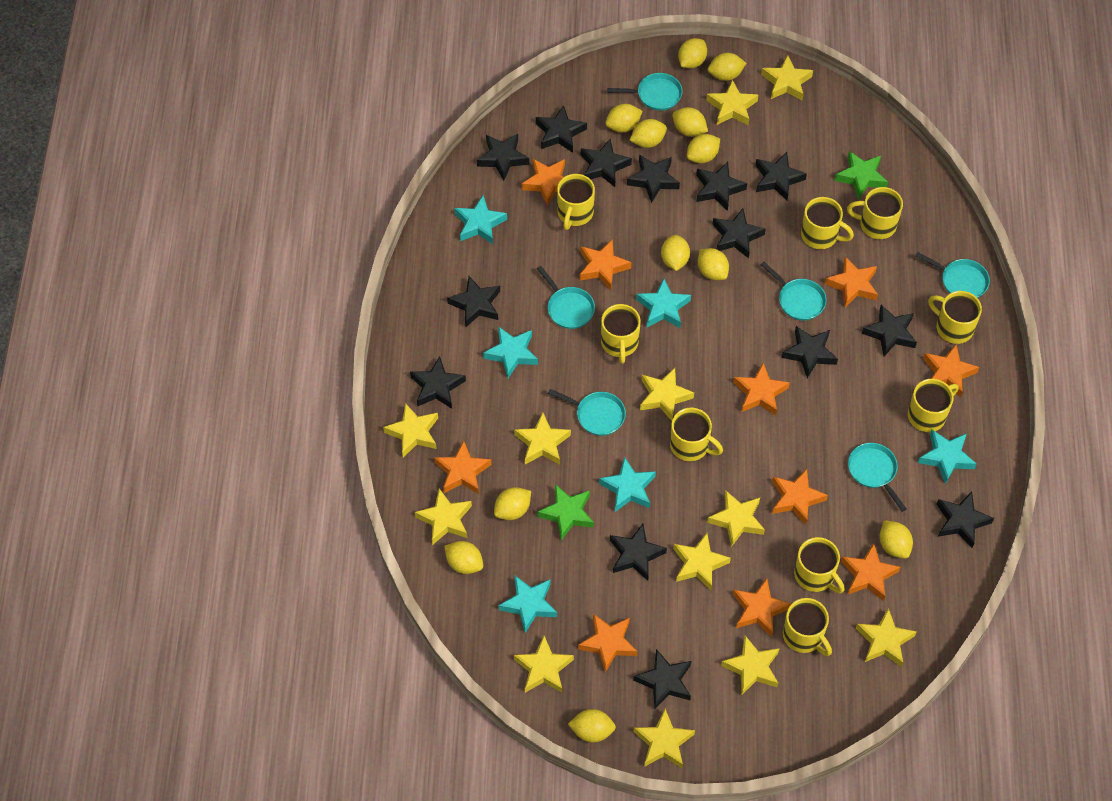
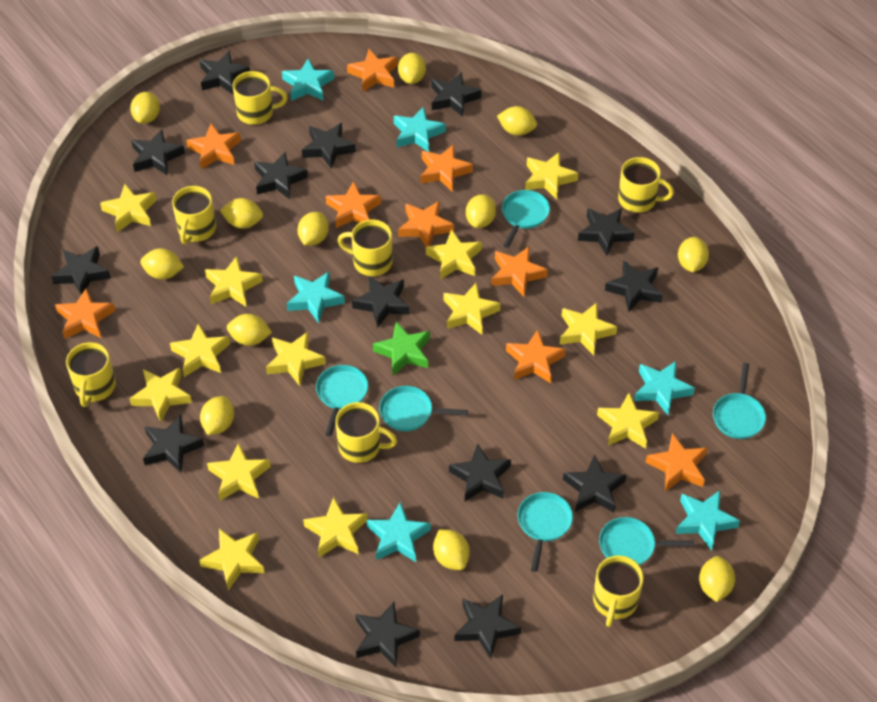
green star: [537,484,594,541] [834,151,888,200] = 2 -> [373,322,430,375] = 1
orange star: [434,441,491,494] [522,159,565,206] [578,614,638,673] [579,239,631,290] [733,363,790,416] [733,578,791,637] [772,469,828,525] [825,256,878,307] [841,543,900,601] [923,344,979,397] = 10 -> [55,288,115,339] [186,123,241,169] [326,181,381,228] [347,49,398,92] [398,201,454,247] [421,144,473,192] [491,246,548,297] [506,329,566,383] [646,433,708,492] = 9
yellow mug: [557,174,595,230] [601,304,641,364] [670,408,723,461] [783,598,832,656] [794,537,844,593] [801,197,854,249] [847,187,903,239] [908,379,959,432] [928,291,982,344] = 9 -> [66,342,116,407] [172,186,216,245] [233,71,288,125] [335,402,397,463] [337,220,393,276] [593,555,644,627] [618,157,674,212] = 7
yellow star: [383,403,438,457] [415,489,472,545] [514,412,571,465] [514,636,574,693] [634,709,695,768] [640,368,694,421] [673,533,731,590] [706,80,758,126] [707,490,765,547] [721,636,780,696] [761,55,813,100] [856,608,917,667] = 12 -> [100,184,157,232] [129,368,192,422] [170,323,230,377] [199,529,265,591] [205,256,263,306] [207,442,271,501] [266,332,326,386] [303,497,368,558] [426,229,482,279] [444,283,500,335] [525,152,578,200] [560,303,617,356] [597,393,659,449] = 13

